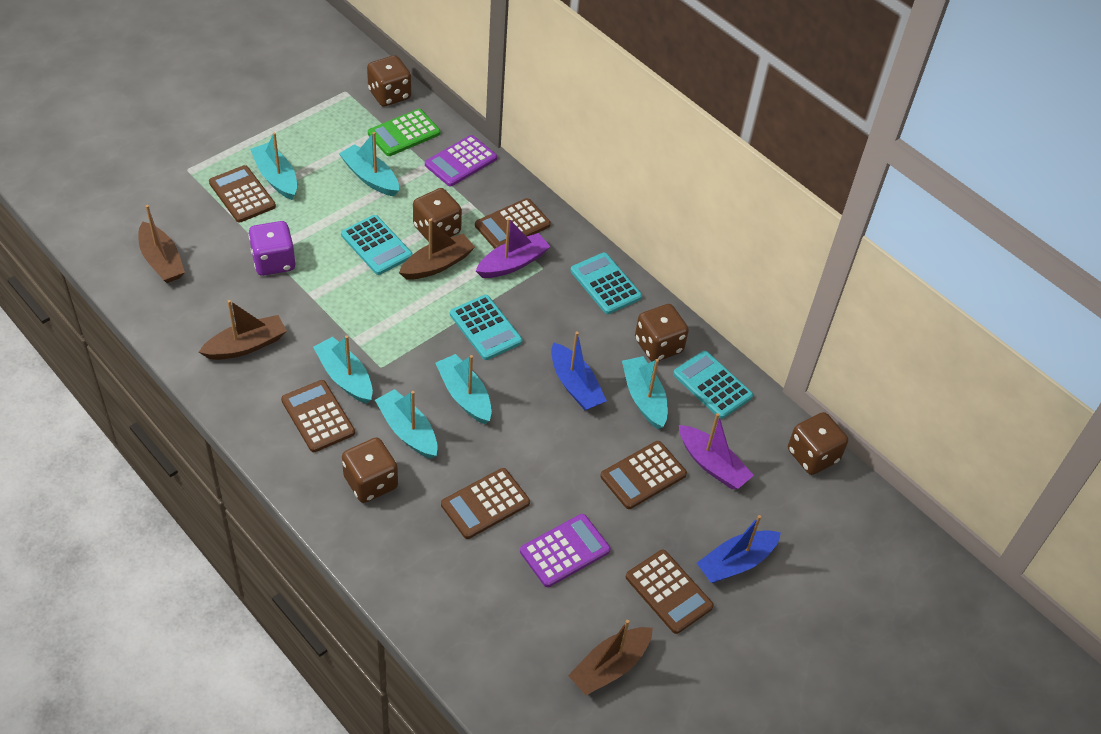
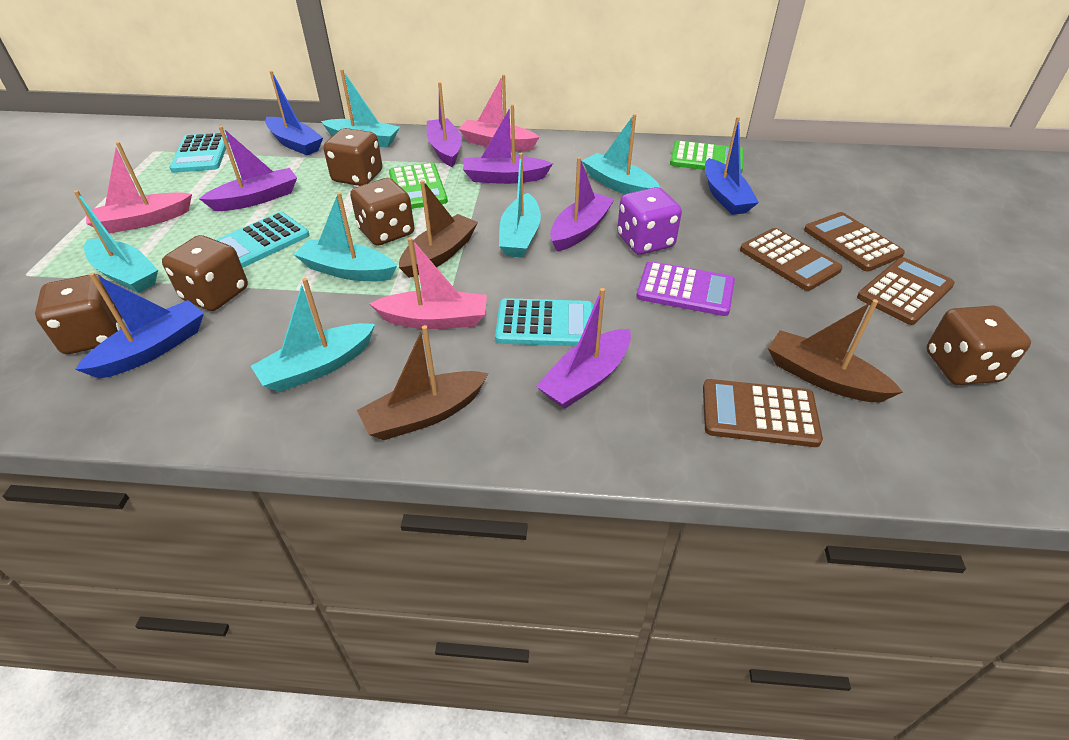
blue boat: [551,331,607,410] [697,515,781,583] = 2 -> [75,272,204,379] [265,71,323,155] [705,117,759,215] = 3
brown boat: [138,205,185,283] [199,300,287,360] [399,219,475,280] [568,620,653,695] = 4 -> [357,325,488,440] [399,180,478,278] [768,299,903,402] = 3
brown calculator: [209,165,276,223] [281,380,355,452] [441,468,530,539] [475,198,551,249] [600,441,687,509] [626,550,714,634] = 6 -> [703,379,823,447] [740,228,843,291] [804,212,905,271] [857,257,955,325] = 4
green calculator: [368,109,440,156] = 1 -> [389,163,448,209] [670,141,744,173] = 2
pink boat: none = 0 -> [86,142,192,233] [369,237,487,329] [459,74,540,151] = 3
purple boat: [476,218,551,278] [679,413,754,489] = 2 -> [199,126,297,211] [427,82,462,167] [463,104,553,184] [536,288,631,409] [550,157,615,251] = 5
purple calculator: [425,135,497,186] [520,514,611,587] = 2 -> [636,261,735,316] = 1
turquoise calculator: [341,215,413,275] [450,295,522,360] [570,252,642,314] [673,351,753,419] = 4 -> [169,132,229,173] [216,212,309,268] [495,298,593,346] = 3

